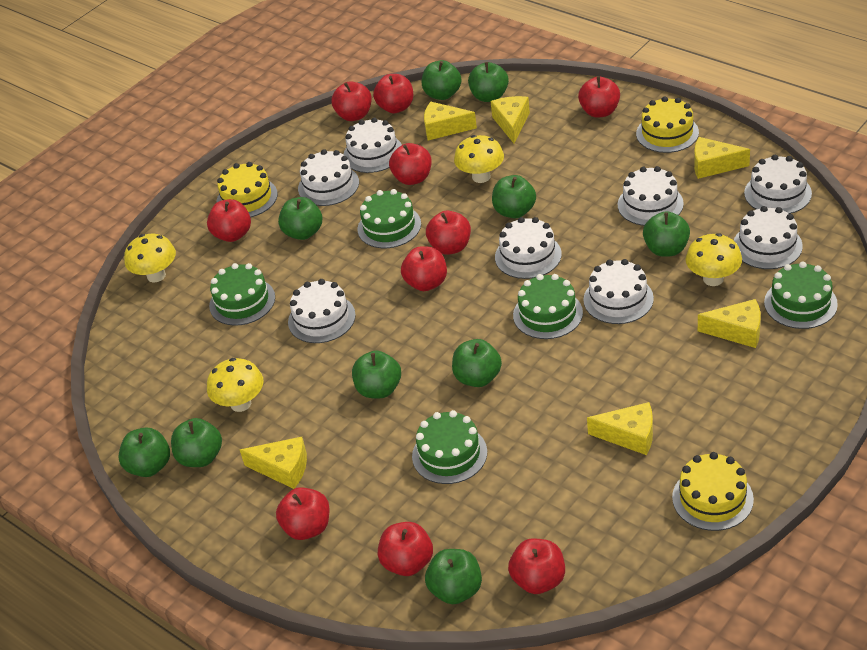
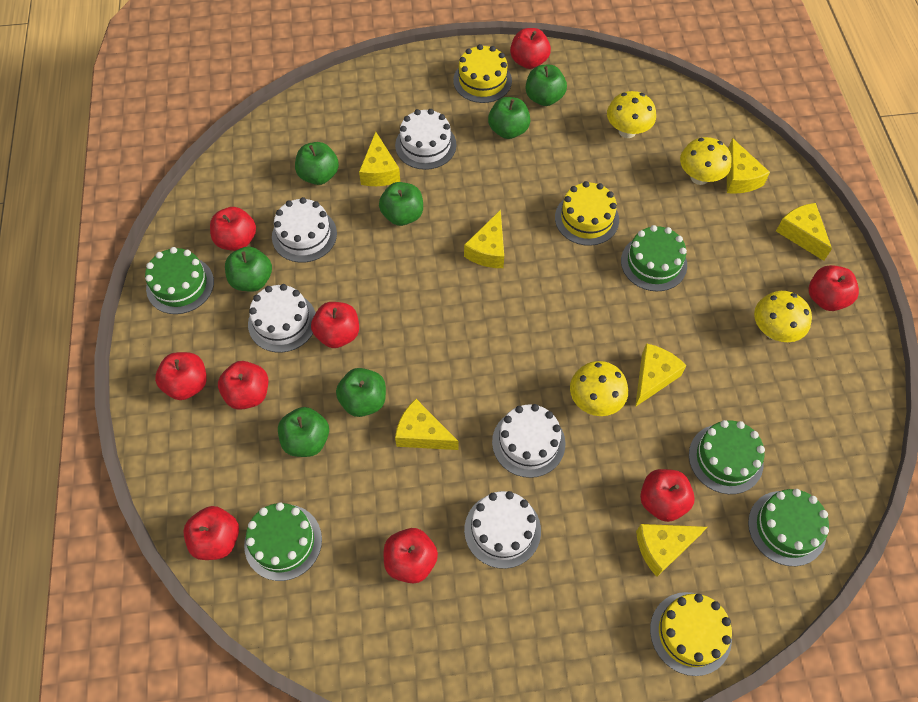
green apple: [118,427,170,477] [171,418,222,467] [278,197,322,240] [352,350,401,398] [422,60,462,100] [425,549,482,604] [452,339,502,387] [468,62,509,102] [492,175,536,218] [643,211,690,257] = 10 -> [225,247,272,292] [278,407,329,457] [295,142,339,185] [336,368,386,417] [379,182,423,226] [488,97,530,139] [526,65,567,106] = 7
red apple: [207,199,251,242] [276,487,329,540] [331,81,372,121] [373,74,413,113] [378,522,433,576] [389,143,432,185] [401,246,447,291] [426,211,471,255] [508,539,565,594] [578,76,620,118] = 10 -> [155,352,207,400] [183,506,239,560] [210,207,256,251] [218,361,268,410] [311,302,359,348] [384,528,438,583] [510,28,551,69] [640,469,695,522] [809,265,859,311] = 9
white cake: [288,279,356,343] [298,149,359,206] [343,117,402,173] [495,217,562,279] [583,259,654,324] [618,166,684,226] [734,206,803,269] [744,155,812,214] = 8 -> [248,284,316,353] [272,197,337,263] [395,109,457,170] [464,491,541,569] [492,404,566,478] = 5
yellow cheese: [240,437,307,489] [424,102,477,140] [491,96,530,143] [587,402,653,455] [694,137,750,179] [698,299,761,348] = 6 -> [359,132,400,186] [395,399,459,450] [464,210,504,268] [635,343,686,407] [636,524,707,577] [727,138,770,194] [776,203,832,261] = 7

